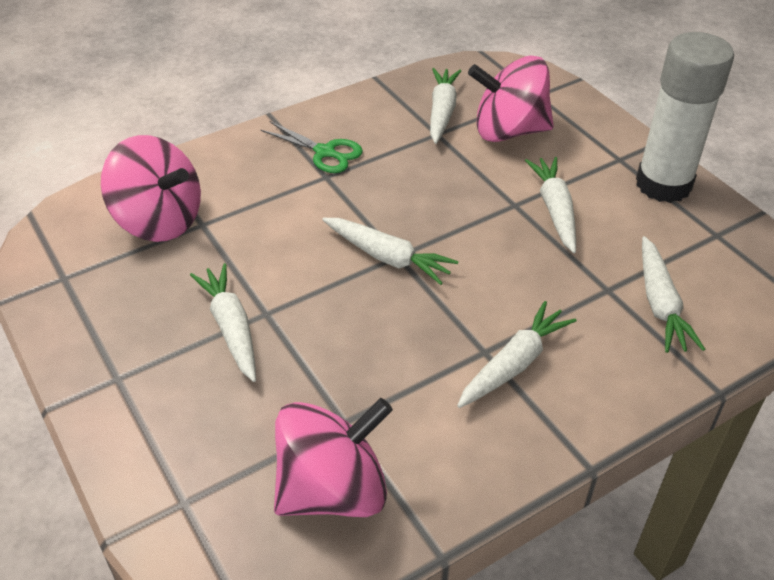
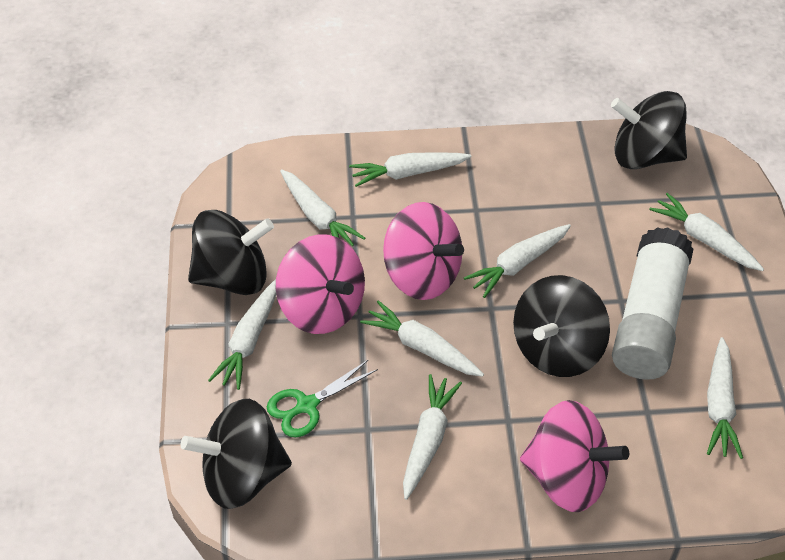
black spinning top: none = 0 -> [180,399,292,509] [188,210,274,295] [513,275,610,377] [611,91,687,169] = 4
white carrot: [190,263,256,382] [322,218,459,285] [430,68,461,144] [457,301,577,408] [525,157,576,253] [642,236,705,353] = 6 -> [208,279,276,390] [280,170,365,246] [349,152,471,187] [360,300,484,377] [403,374,462,500] [464,224,571,298] [649,193,764,271] [707,337,743,459] = 8

